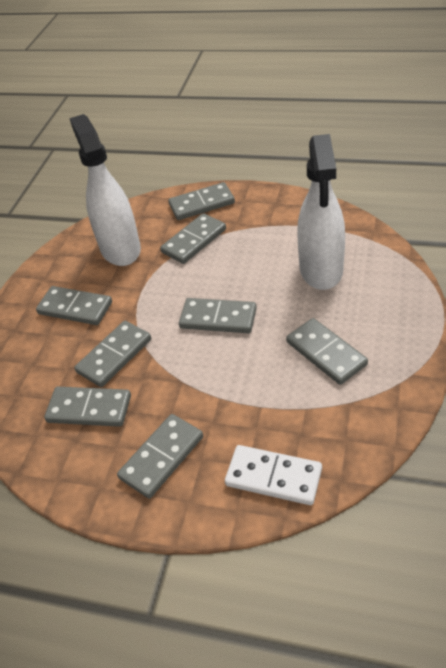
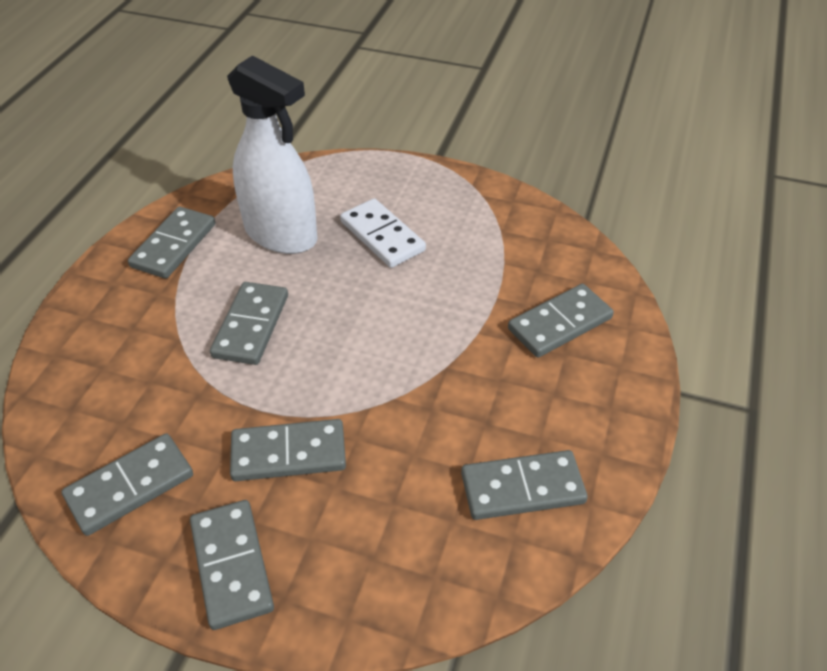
grey domino: [36,286,112,325] [44,387,131,427] [74,321,151,387] [117,414,203,499] [160,213,226,264] [168,182,235,220] [179,298,257,333] [286,318,368,385] = 8 -> [62,433,193,536] [128,207,215,279] [190,500,274,630] [210,282,288,365] [230,419,346,481] [461,450,588,520] [508,284,614,357] = 7
white spray bottle: [69,114,141,266] [297,134,345,290] = 2 -> [227,55,317,254] = 1

